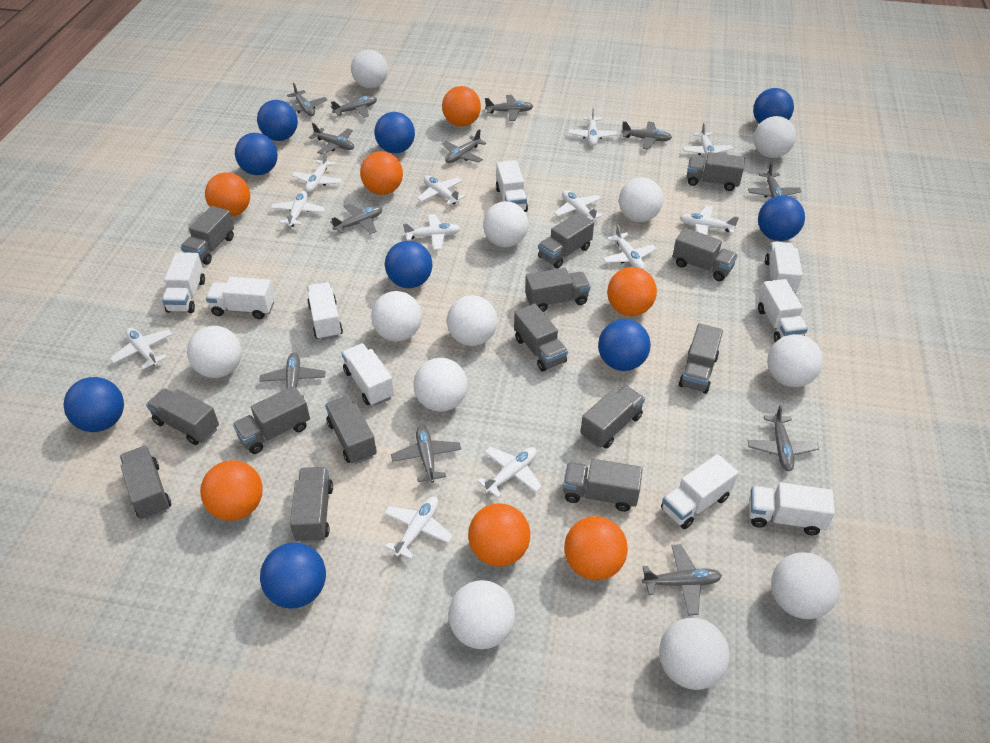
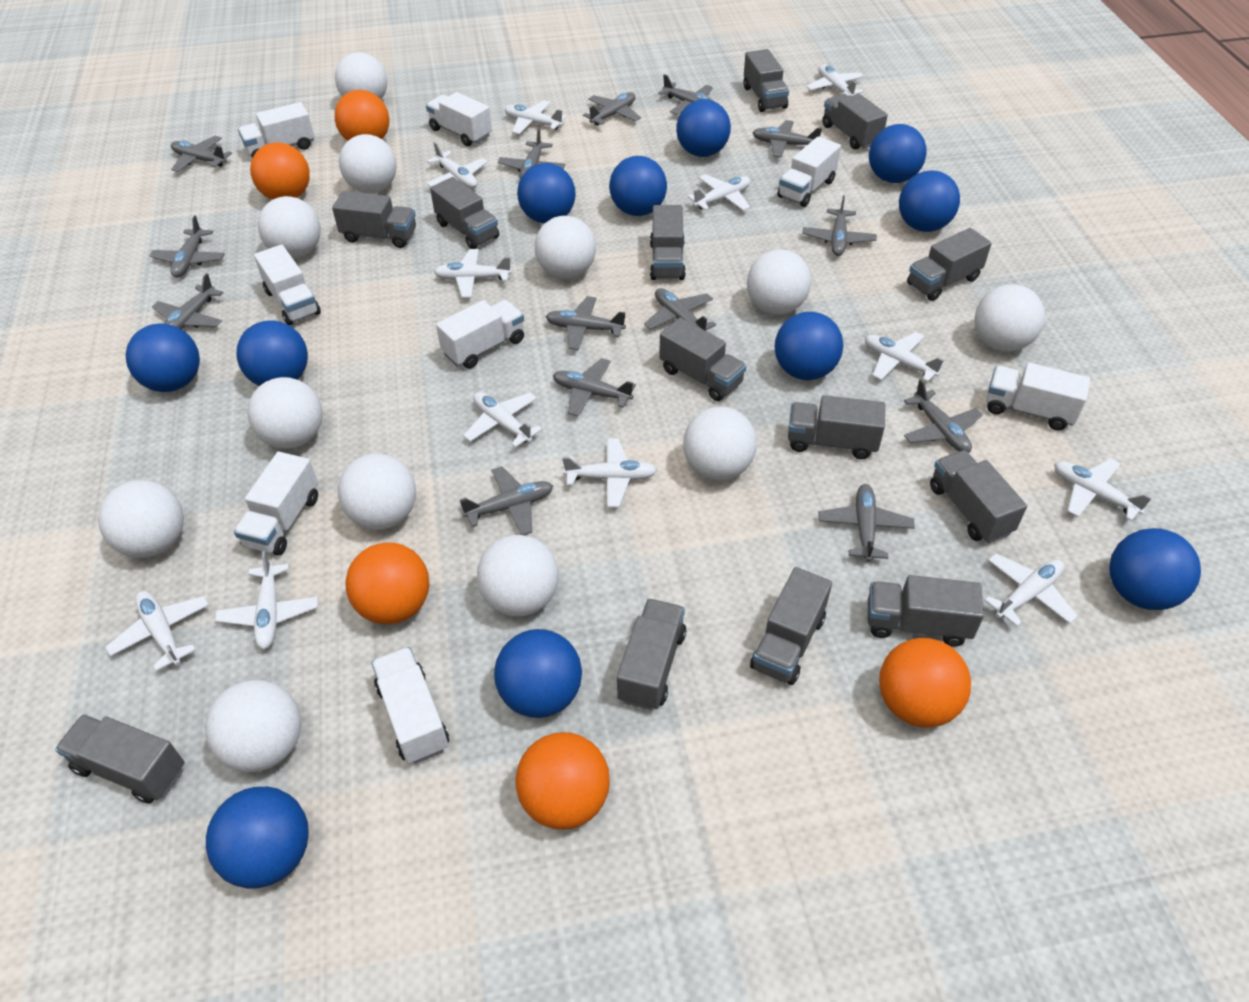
blue ball: [63,377,124,432] [235,133,278,175] [257,100,298,141] [260,542,326,609] [374,112,415,153] [385,241,432,288] [598,319,651,371] [753,88,794,124] [758,195,805,241] = 9 -> [126,324,200,392] [206,787,309,889] [236,320,308,386] [494,629,582,718] [517,163,576,224] [609,156,667,216] [676,99,731,157] [775,312,843,380] [869,124,927,183] [899,171,960,232] [1109,528,1201,610] = 11
grey plane: [259,352,325,398] [287,83,327,116] [309,123,354,154] [330,204,383,234] [331,94,377,118] [391,425,461,483] [442,129,486,163] [485,95,533,121] [621,121,672,150] [642,544,722,615] [747,405,819,471] [748,163,802,198] = 12 -> [149,215,225,278] [152,273,223,329] [171,136,232,172] [460,466,553,535] [498,128,565,179] [546,296,626,350] [553,358,636,416] [583,92,641,126] [644,288,716,331] [658,74,713,115] [753,120,822,157] [802,196,877,256] [819,484,915,562] [904,379,983,453] = 14
grey truck: [120,446,171,520] [146,388,219,445] [181,206,234,265] [233,386,310,454] [290,467,333,543] [325,396,377,464] [514,304,568,372] [525,268,590,312] [538,212,594,268] [563,459,643,512] [580,385,645,449] [673,228,738,281] [679,323,723,394] [687,152,745,191] = 14 -> [55,714,185,804] [332,191,416,248] [430,177,499,249] [617,599,686,710] [650,205,686,280] [659,318,746,401] [744,49,789,112] [750,567,832,685] [788,395,885,459] [822,94,888,150] [868,575,984,646] [907,228,992,301] [930,450,1027,543] = 13
orange ball: [200,460,263,521] [205,172,250,217] [360,151,403,195] [442,86,481,127] [468,503,530,567] [564,516,628,580] [607,267,657,316] = 7 -> [250,143,310,200] [335,90,389,141] [345,542,429,625] [516,732,610,830] [879,638,971,728] = 5
white truck: [162,252,205,313] [206,277,275,319] [307,282,343,340] [342,344,394,406] [496,160,528,212] [661,454,738,529] [749,482,835,535] [758,279,808,342] [765,242,803,293] = 9 -> [234,452,318,556] [238,102,314,158] [254,244,321,325] [371,647,449,764] [426,92,492,146] [436,300,524,369] [777,136,841,207] [986,362,1090,431] = 8

